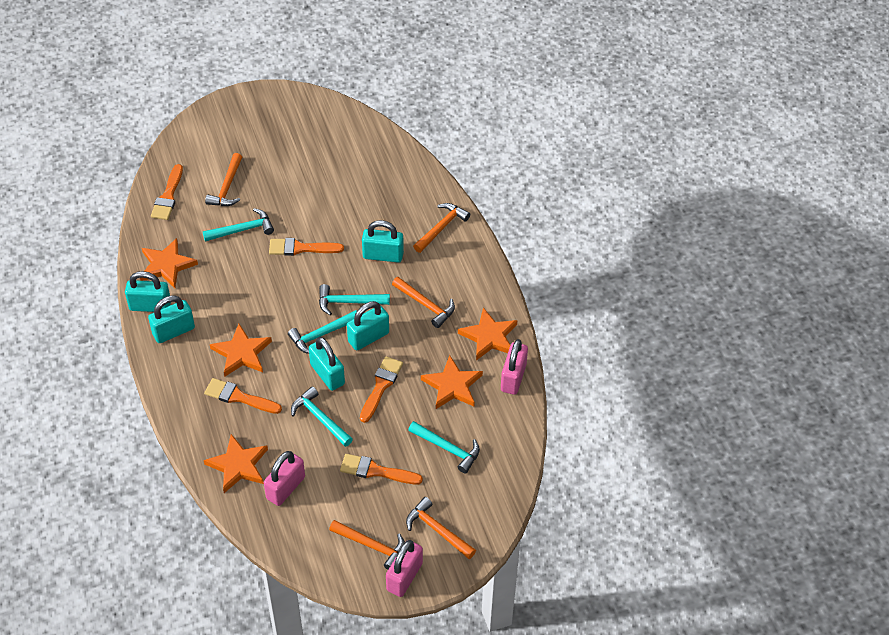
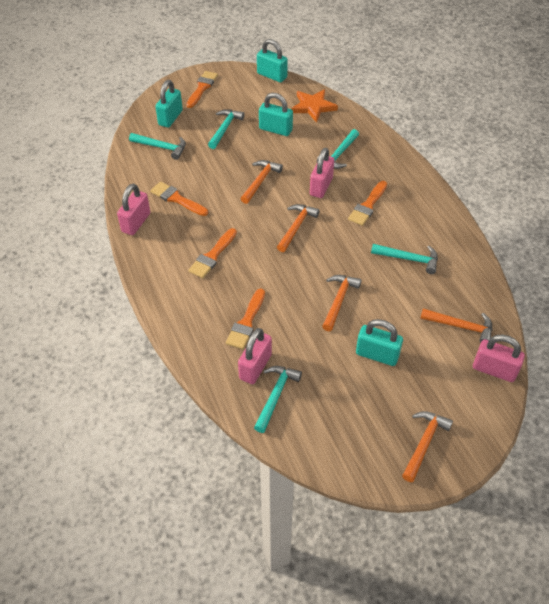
orange star: [140,238,198,288] [204,434,268,493] [210,324,272,377] [421,355,483,409] [458,308,517,360] = 5 -> [291,89,338,123] = 1
pink padlock: [264,451,305,506] [386,540,423,597] [501,339,528,395] = 3 -> [117,184,150,235] [238,328,272,384] [310,148,334,198] [473,335,525,382] = 4
turquoise padlock: [125,271,171,312] [148,296,195,343] [309,337,345,391] [347,301,389,350] [362,220,404,263] = 5 -> [155,80,183,127] [257,39,288,82] [259,93,293,136] [356,319,403,366] = 4

